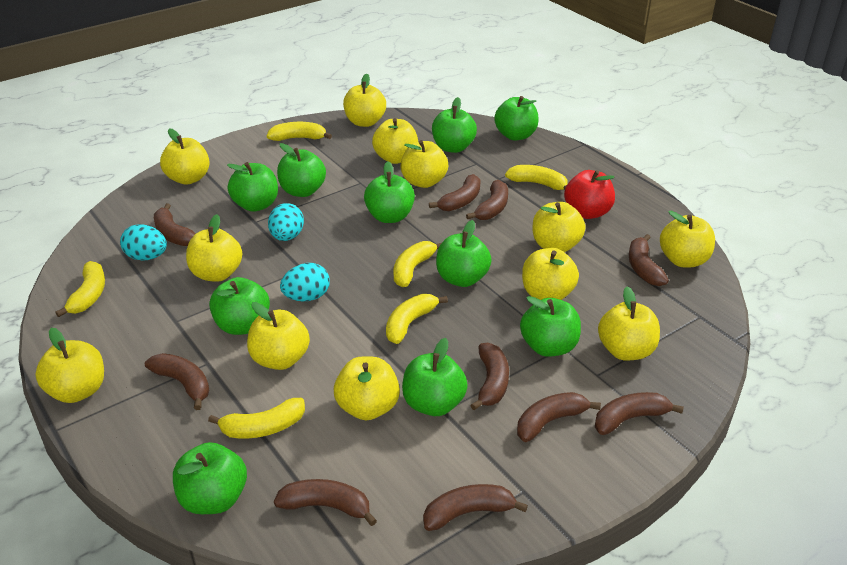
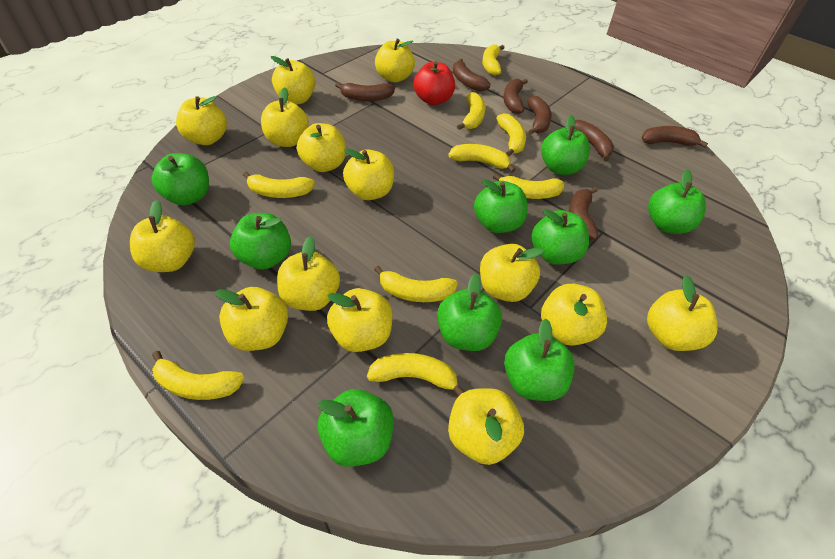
brown banana: [145,353,210,410] [154,203,196,246] [274,479,377,526] [423,484,528,531] [429,174,481,211] [466,180,508,220] [470,343,509,410] [517,392,601,442] [595,392,684,435] [629,234,669,286] = 10 -> [335,82,395,101] [453,58,491,91] [503,79,528,114] [527,96,552,135] [569,187,598,240] [575,120,614,162] [641,126,708,148] = 7
green apple: [173,442,247,514] [209,277,270,335] [227,162,278,212] [277,143,326,197] [364,161,415,223] [402,338,468,416] [432,97,477,153] [436,220,492,287] [494,96,539,140] [520,296,581,357] = 10 -> [152,153,209,205] [230,213,291,269] [317,389,394,467] [437,274,502,351] [474,179,528,233] [504,319,575,401] [531,209,589,265] [541,115,590,175] [648,169,706,234] = 9
turquoise egg: [120,224,167,261] [268,203,304,241] [280,263,330,301] = 3 -> none = 0
yellow apple: [35,328,104,403] [160,128,210,185] [186,214,242,282] [247,302,310,370] [334,356,400,420] [343,74,386,127] [372,118,418,164] [400,140,448,188] [522,248,579,300] [533,202,586,252] [598,286,660,361] [660,211,715,267] = 12 -> [130,200,195,272] [176,96,227,145] [215,287,289,351] [261,87,309,147] [271,56,316,104] [277,236,340,311] [297,123,346,172] [327,288,393,352] [343,149,394,200] [375,39,415,82] [448,388,524,465] [480,244,544,302] [541,284,607,346] [647,275,717,351] = 14
yellow banana: [55,261,105,317] [208,398,305,438] [267,122,332,141] [386,294,448,344] [394,241,441,287] [505,165,568,190] = 6 -> [152,351,244,400] [243,172,315,198] [367,353,464,396] [374,266,458,302] [448,144,516,173] [457,92,485,130] [482,44,505,76] [493,173,564,199] [496,113,526,156] = 9

